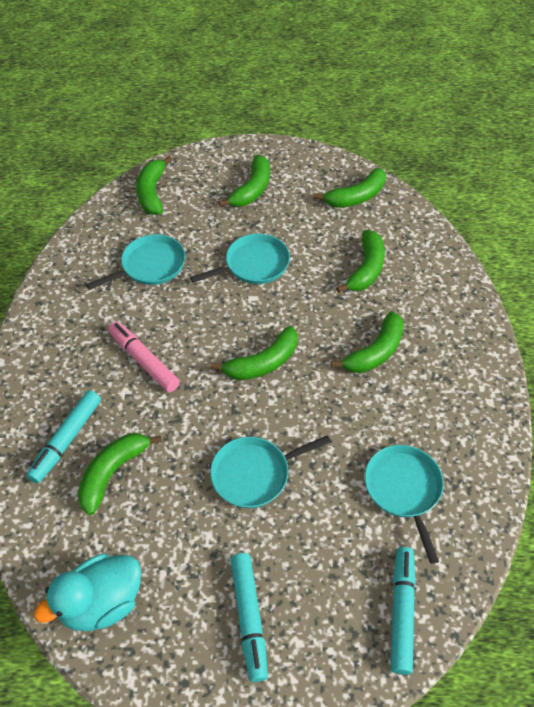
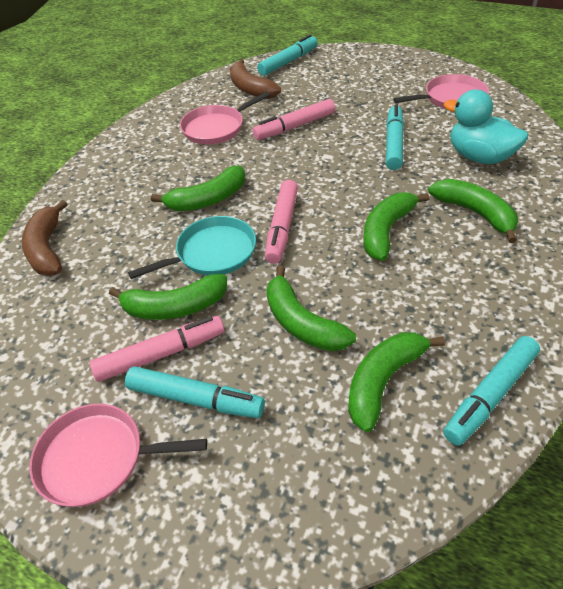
brown banana: none = 0 -> [22,200,67,276] [230,59,281,99] = 2
green banana: [78,433,162,515] [136,156,172,215] [211,326,298,380] [218,155,270,207] [314,168,386,208] [331,311,404,373] [336,230,385,293] = 7 -> [109,274,227,320] [151,166,245,211] [266,266,356,351] [348,332,445,432] [363,192,429,261] [428,179,518,243] = 6
pink marker: [108,321,180,393] = 1 -> [90,316,225,382] [253,99,335,140] [265,180,298,264] = 3
pink pan: none = 0 -> [30,404,207,507] [180,92,270,144] [393,74,489,109] = 3
turquoise marker: [26,390,101,483] [231,553,268,682] [391,547,416,675] = 3 -> [125,366,265,418] [257,35,318,76] [386,105,404,170] [443,336,540,446] = 4
turquoise pan: [86,234,186,290] [190,234,290,284] [210,435,331,508] [365,445,444,564] = 4 -> [128,216,256,279] = 1

